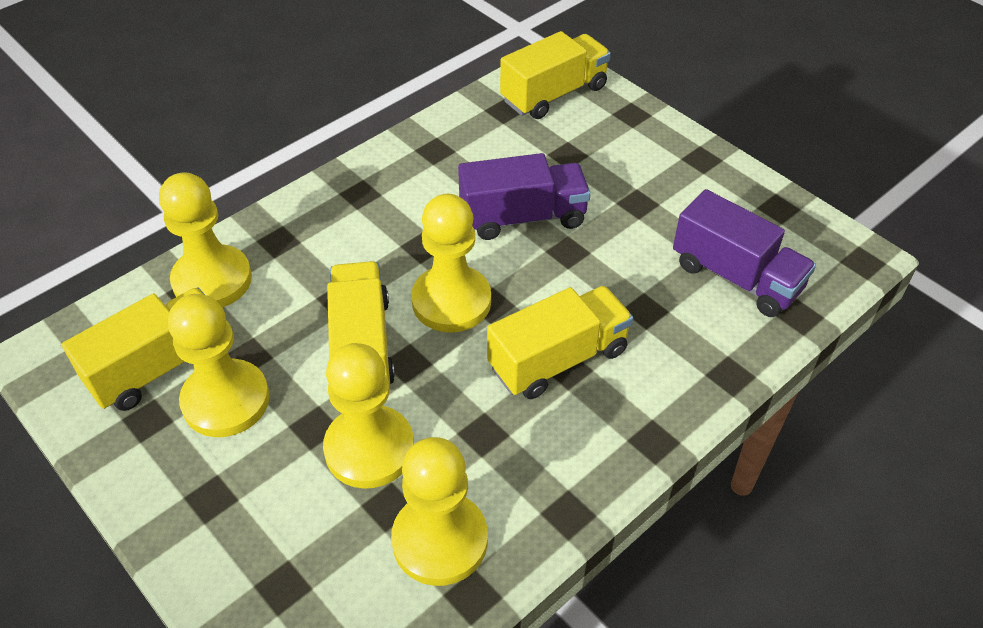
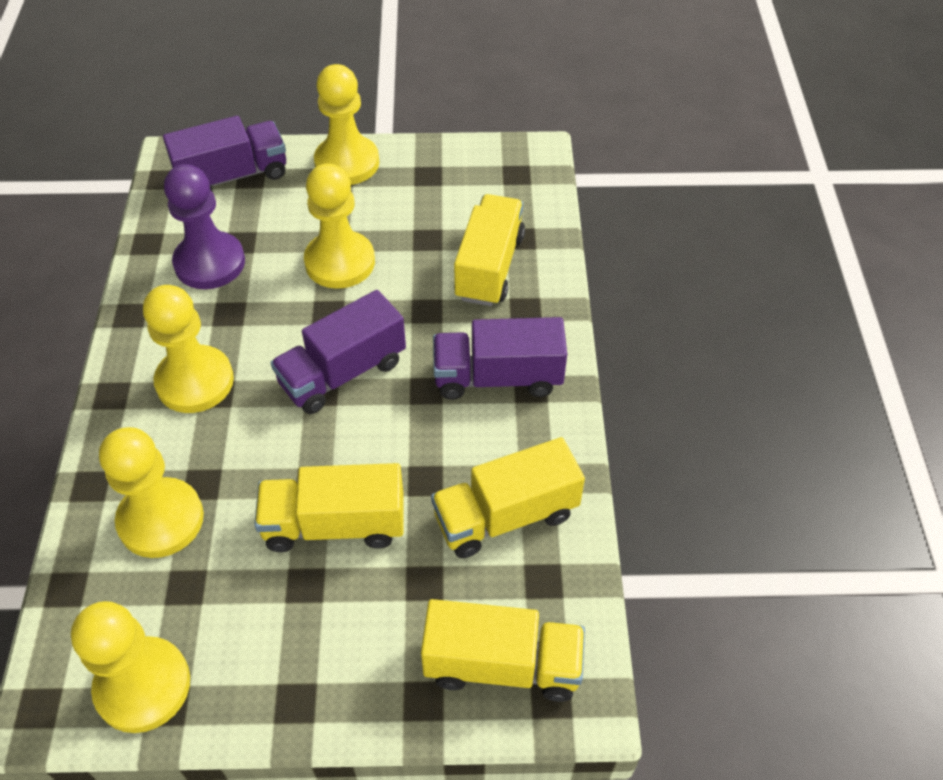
purple pawn: none = 0 -> [164,164,245,289] = 1
purple truck: [458,153,591,240] [673,189,816,317] = 2 -> [163,116,286,191] [271,290,406,414] [433,317,567,400] = 3

